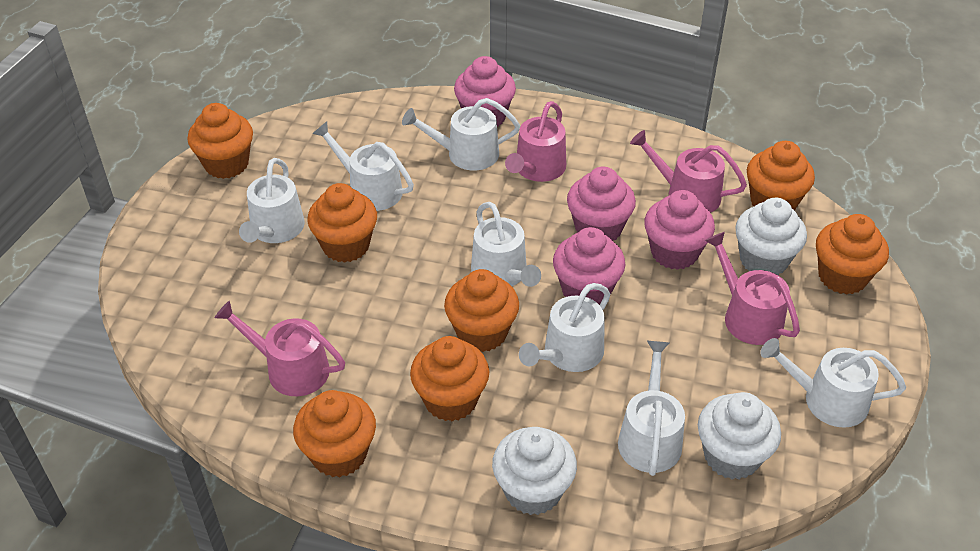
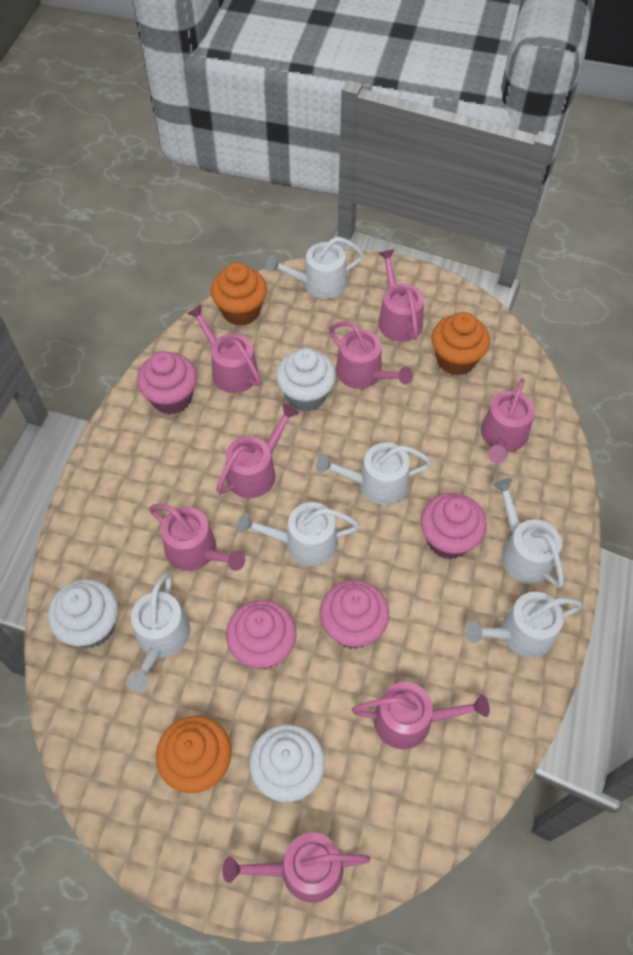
orange cupcake: [187,103,253,179] [293,390,376,477] [307,183,377,263] [410,336,489,421] [444,269,519,352] [747,141,815,211] [816,214,889,295] = 7 -> [156,716,232,793] [211,262,267,326] [432,312,490,375] = 3
pink watering can: [214,301,345,396] [505,101,566,182] [630,130,747,213] [705,232,800,345] = 4 -> [149,504,245,571] [187,304,261,393] [216,404,299,498] [222,832,371,903] [329,321,413,389] [352,682,490,749] [378,249,424,342] [481,378,535,464] = 8
white watering can: [239,158,305,243] [312,121,414,211] [402,98,520,170] [471,202,541,287] [519,283,610,372] [618,340,685,476] [760,338,906,428] = 7 -> [127,572,190,691] [237,502,360,566] [266,237,364,299] [316,443,432,505] [465,592,583,657] [493,478,564,588] = 6

